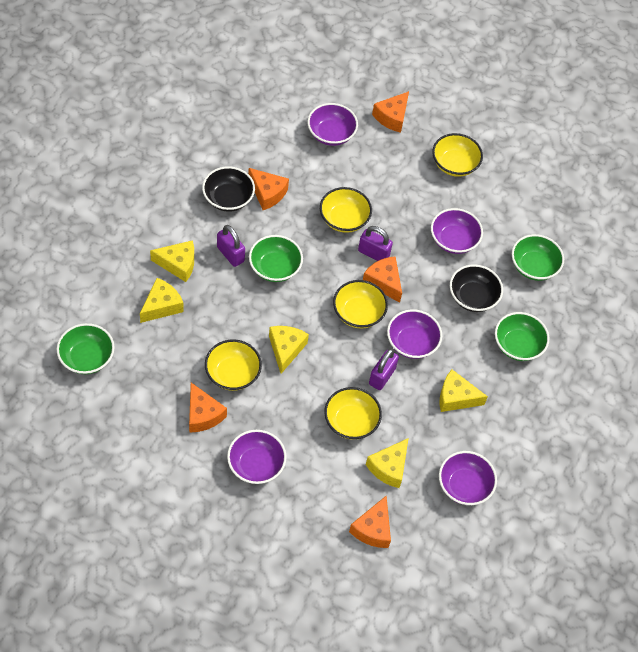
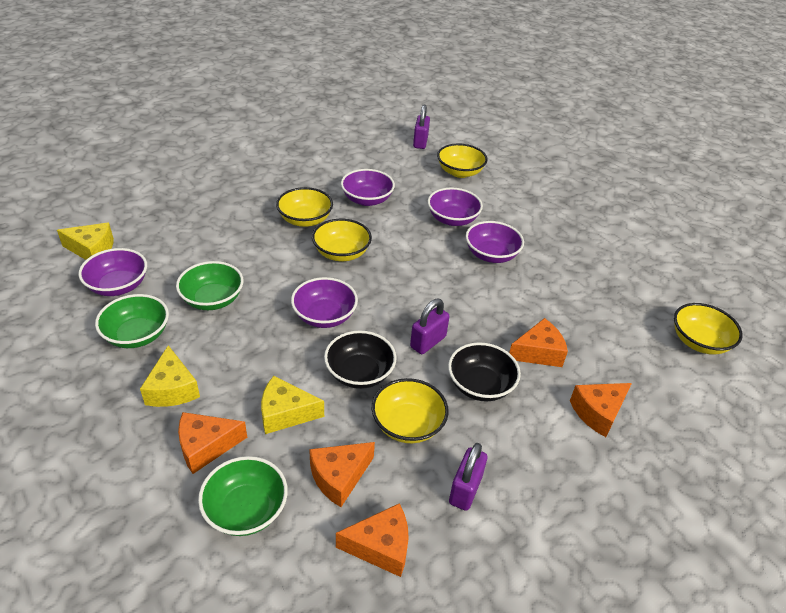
green bowl: [57,323,115,374] [249,235,303,282] [495,312,549,361] [512,234,564,281] = 4 -> [95,294,169,348] [176,261,243,310] [198,456,288,536] = 3
yellow cheese: [140,278,184,323] [150,240,194,282] [269,326,309,374] [366,438,408,488] [440,369,488,412] = 5 -> [57,223,114,260] [140,345,200,407] [261,376,324,434] = 3

